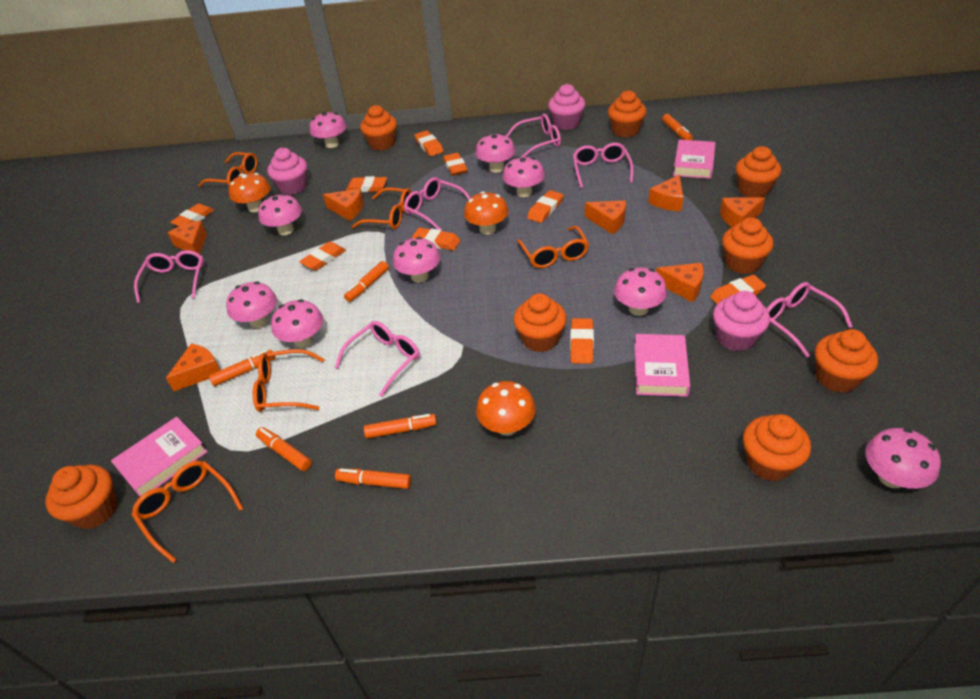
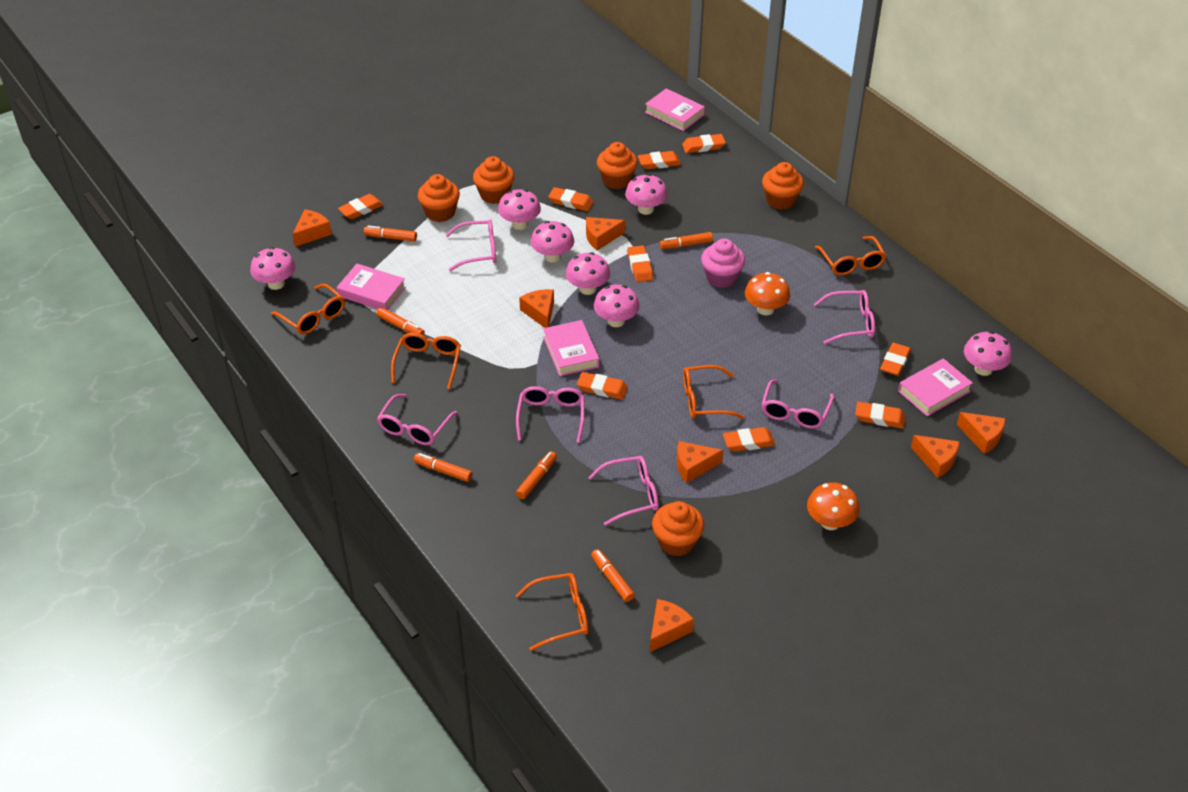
orange cupcake: [45,465,118,529] [360,105,397,151] [513,293,567,352] [608,90,647,138] [722,218,773,274] [736,146,781,198] [743,414,811,481] [815,329,878,393] = 8 -> [418,174,460,222] [473,156,514,204] [597,142,638,189] [652,501,704,557] [762,162,804,210] = 5
orange mushroom: [229,173,271,212] [464,191,509,235] [476,381,536,436] = 3 -> [745,272,790,315] [807,482,859,530] = 2
pink book: [111,417,208,497] [635,334,690,397] [673,140,716,179] = 3 -> [337,264,406,310] [543,320,599,376] [645,88,705,131] [898,358,973,416] = 4
pink cupcake: [267,148,307,195] [548,84,585,130] [713,291,770,351] = 3 -> [701,238,745,288] = 1
pink mushroom: [226,282,277,328] [258,193,302,235] [271,299,323,348] [310,112,347,148] [393,237,440,283] [476,133,516,173] [503,157,545,197] [614,267,667,316] [865,428,941,489] = 9 -> [250,247,296,290] [498,189,541,230] [530,221,574,262] [566,252,610,295] [594,284,640,327] [625,174,668,215] [964,331,1012,376] = 7

